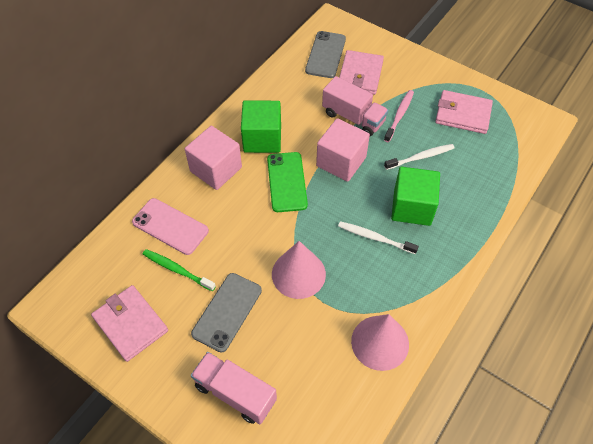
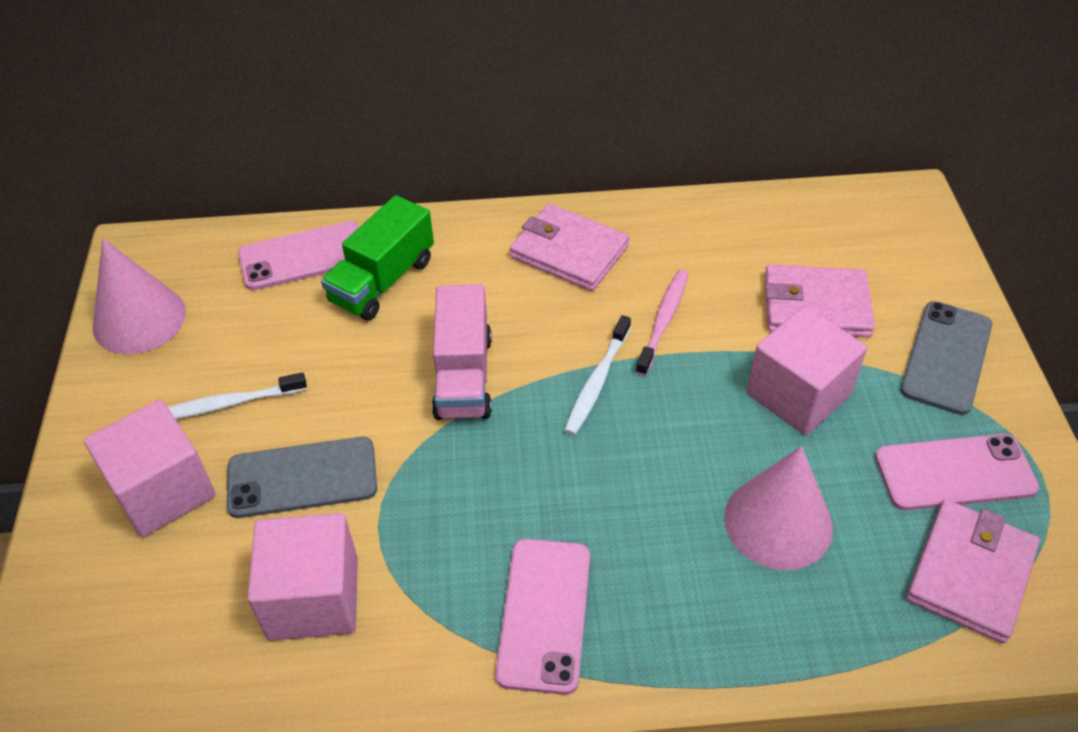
green cube: [241,101,281,153] [391,167,440,226] = 2 -> none = 0
green phone: [267,152,308,212] = 1 -> none = 0
green toothbrush: [143,249,216,291] = 1 -> none = 0
green truck: none = 0 -> [321,195,434,321] = 1
pink cube: [185,126,242,190] [316,118,370,182] = 2 -> [84,400,216,537] [247,513,358,641] [747,306,867,435] = 3
pink phone: [132,198,209,255] = 1 -> [238,221,359,290] [495,539,590,695] [875,434,1039,510] = 3
pink truck: [191,352,277,424] [322,76,388,136] = 2 -> [432,284,492,420] = 1

